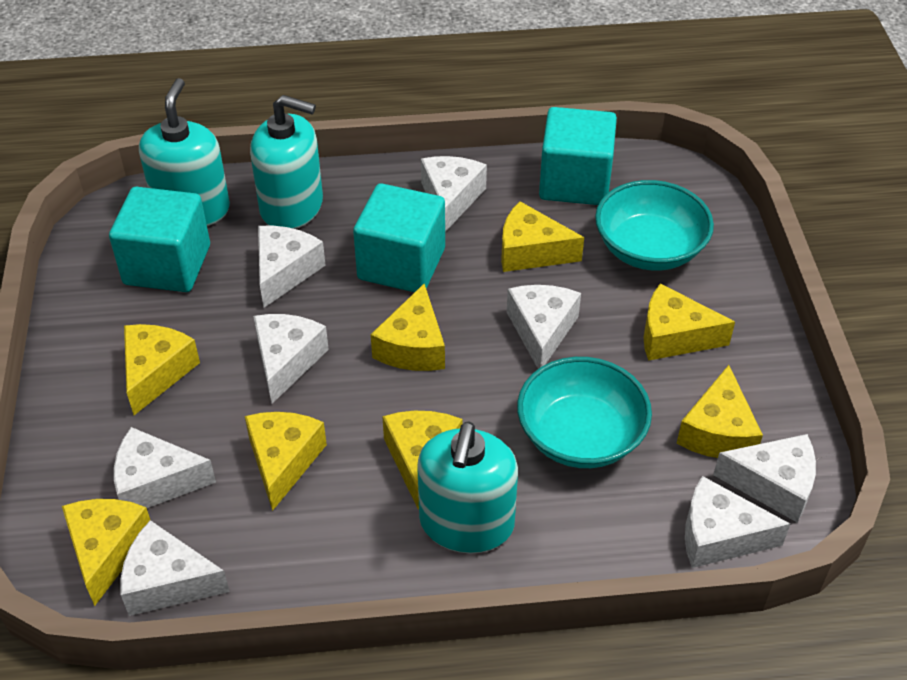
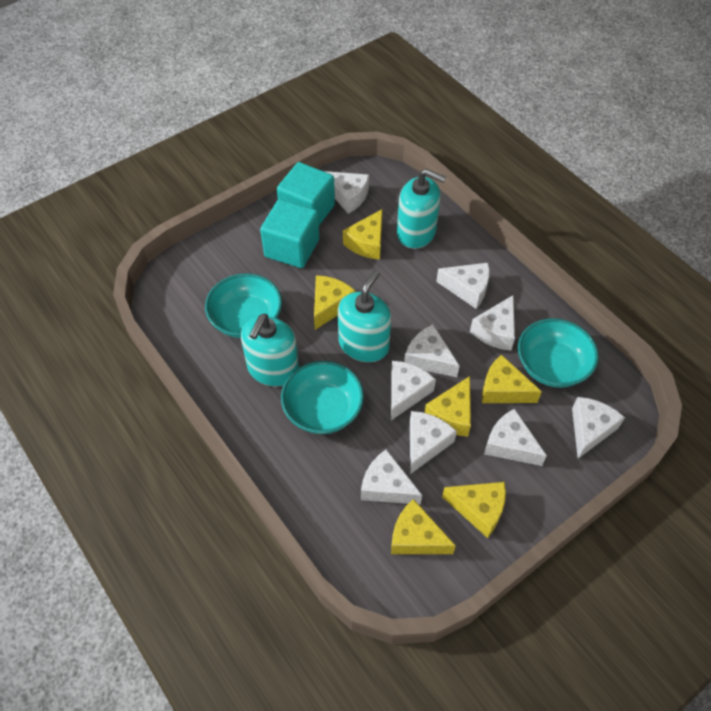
turquoise bowl: [517,357,652,468] [595,180,714,271] = 2 -> [205,273,282,338] [281,361,364,434] [518,318,599,388] = 3
turquoise cube: [109,187,210,292] [353,183,445,292] [539,107,617,205] = 3 -> [260,199,319,268] [277,162,335,225] = 2
white cheese: [114,427,216,508] [120,520,230,616] [253,314,329,404] [258,225,326,308] [421,156,487,232] [507,285,581,369] [685,476,790,568] [713,434,816,523] = 8 -> [324,171,369,214] [361,449,422,505] [391,361,436,420] [404,325,460,377] [410,411,457,474] [436,263,490,309] [470,295,515,351] [484,409,547,466] [572,397,625,459] = 9
yellow cheese: [62,499,150,606] [124,324,200,415] [245,412,327,511] [371,284,445,371] [382,411,462,509] [501,201,584,272] [644,283,735,361] [677,365,763,458] = 8 -> [314,275,356,330] [343,209,382,259] [391,499,456,554] [424,376,471,437] [442,482,506,538] [482,354,542,403] = 6

